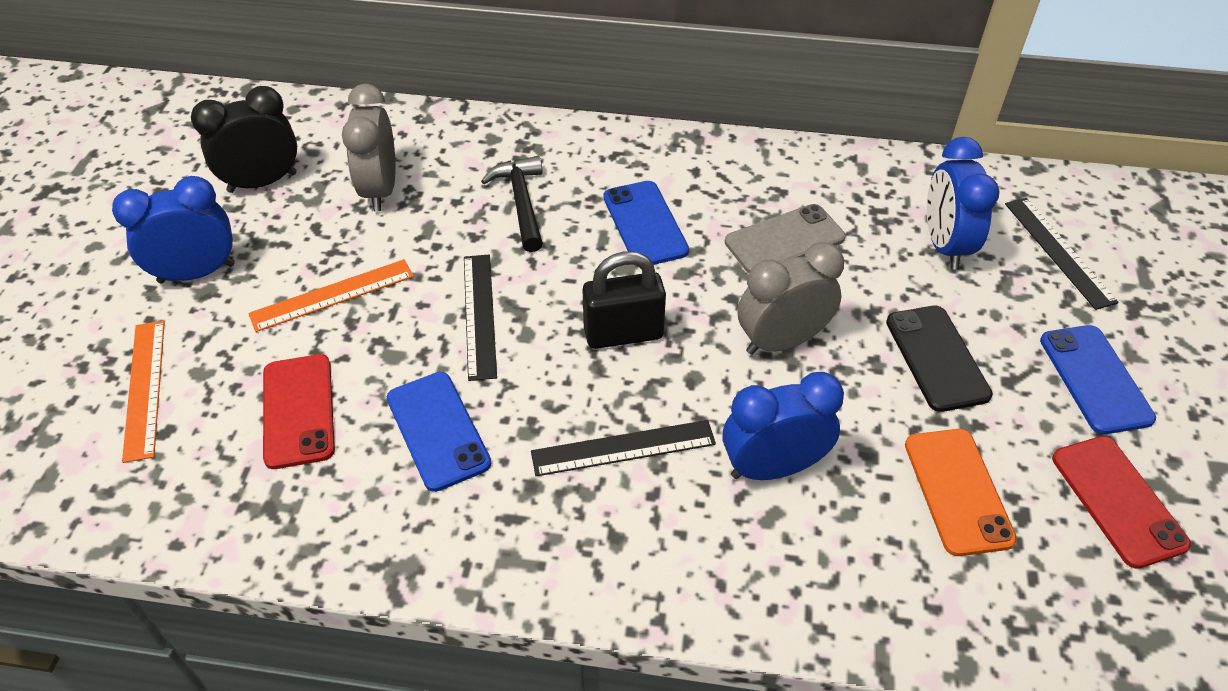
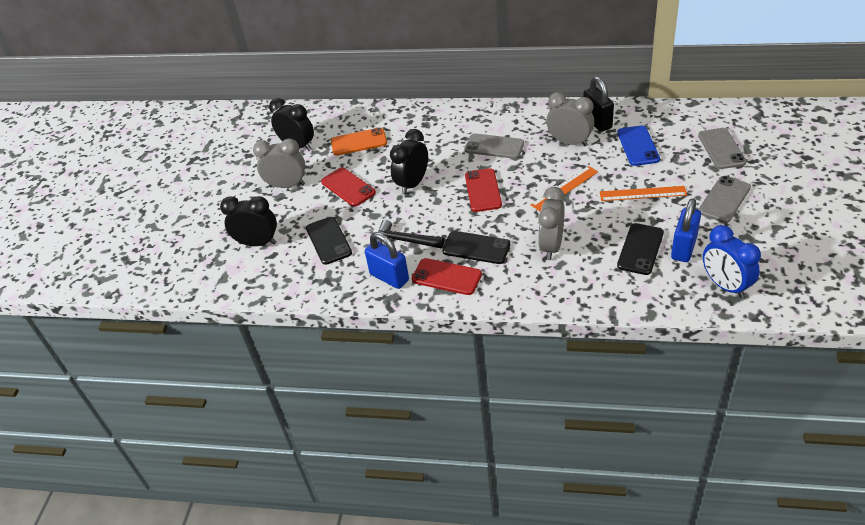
black clock: [191,86,297,193] = 1 -> [220,196,277,246] [269,98,314,151] [390,129,428,195] = 3
black phone: [886,306,993,412] = 1 -> [306,217,352,265] [442,231,510,264] [617,223,664,275] = 3
black ruler: [464,255,497,381] [531,420,716,476] [1005,198,1119,310] = 3 -> none = 0
blue clock: [112,176,235,283] [722,372,844,480] [927,137,999,270] = 3 -> [703,225,761,298] = 1
blue padlock: none = 0 -> [365,232,409,289] [671,198,701,262] = 2
blue phone: [387,372,491,492] [604,181,689,267] [1040,325,1156,434] = 3 -> [617,126,660,166] = 1
grey clock: [342,84,396,211] [738,242,844,355] = 2 -> [253,138,305,188] [538,187,565,260] [546,92,594,146] = 3
grey phone: [725,204,845,273] = 1 -> [464,133,524,159] [698,128,747,169] [698,176,751,223] = 3
red phone: [263,354,335,469] [1052,436,1191,569] = 2 -> [321,167,376,207] [412,258,482,295] [465,168,502,212] = 3

